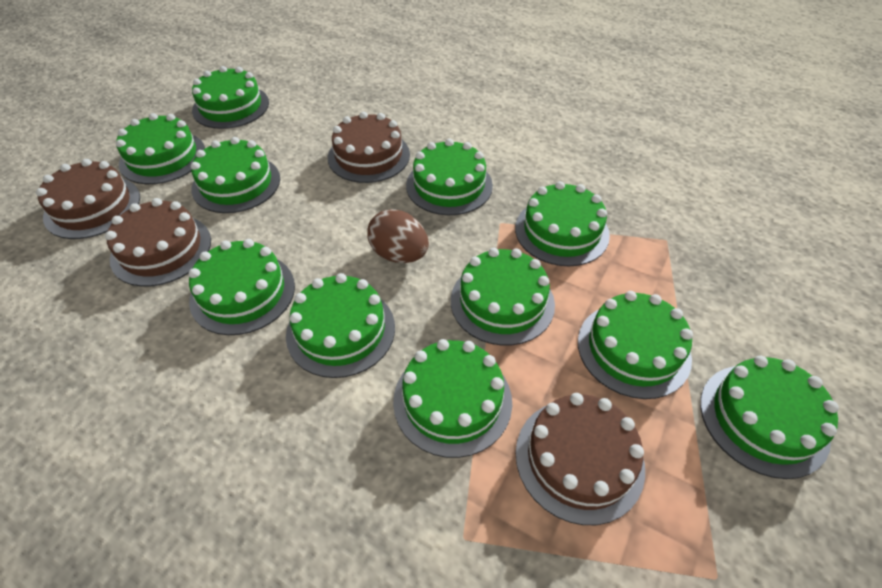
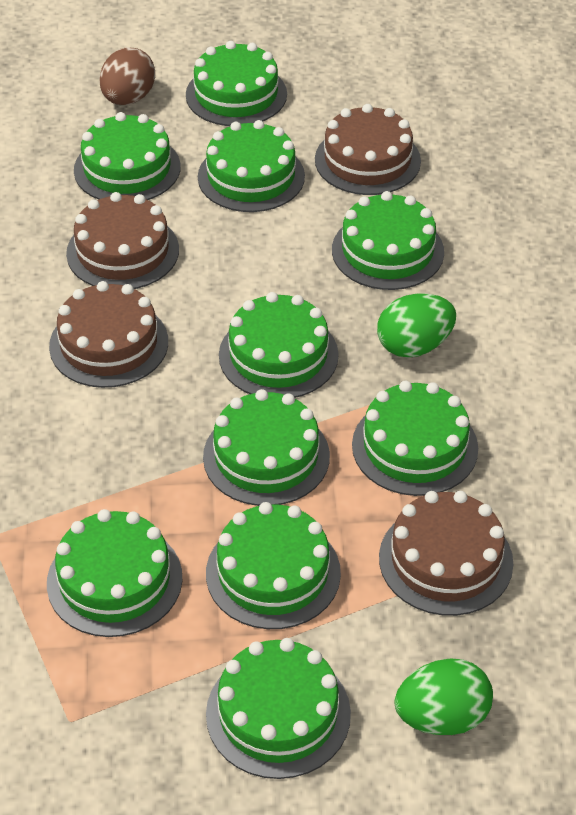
green cake: [116,113,205,184] [189,239,295,335] [191,137,280,213] [192,66,269,129] [286,273,395,378] [393,339,512,458] [406,139,493,215] [451,248,555,346] [515,181,610,266] [578,291,693,399] [700,356,839,479] = 11 -> [47,509,182,637] [74,112,181,200] [186,41,287,126] [198,120,305,212] [203,389,330,506] [206,502,341,629] [206,638,351,779] [219,292,339,398] [332,191,444,290] [352,381,478,496] = 10
green egg: none = 0 -> [377,294,456,358] [395,659,493,735] = 2

